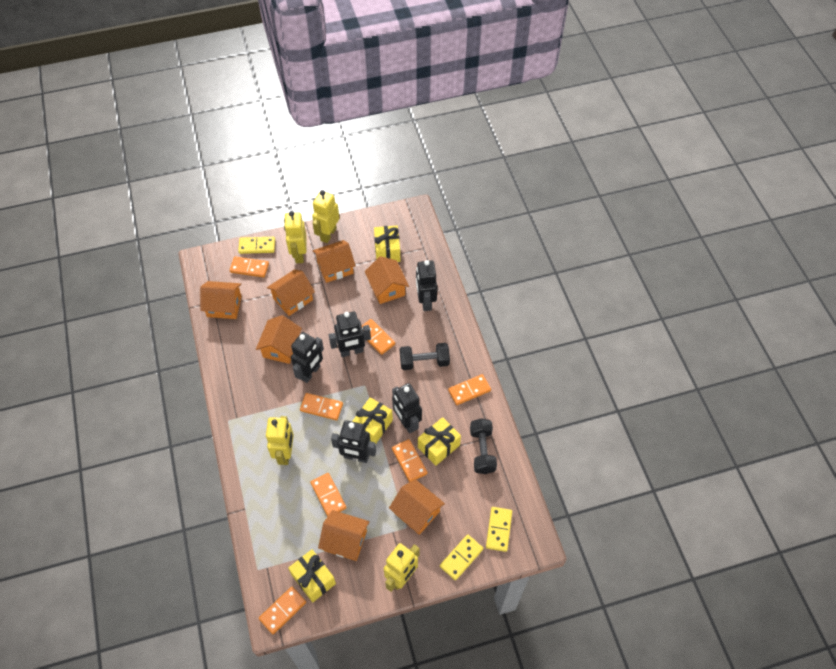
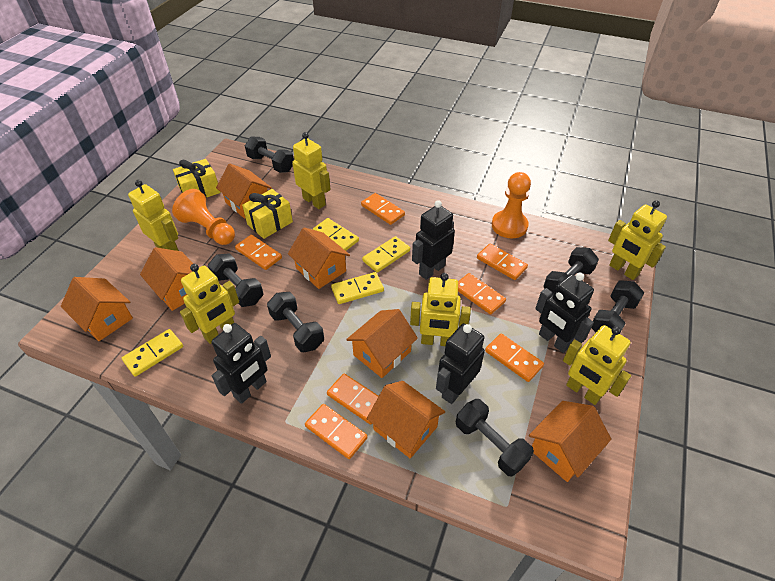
black dumbbell: [400,343,450,370] [470,418,497,474] = 2 -> [208,253,264,307] [245,137,294,173] [267,292,324,352] [456,399,534,477] [543,247,599,294] [591,280,644,332] = 6
black robot: [291,332,324,383] [329,311,371,357] [331,420,376,463] [392,383,422,433] [416,260,437,311] = 5 -> [212,323,271,404] [412,200,455,280] [436,323,485,404] [535,273,594,353] = 4
orange pawn: none = 0 -> [172,189,235,245] [492,172,531,238] = 2
yellow domino: [238,237,275,254] [440,535,483,580] [486,507,512,552] = 3 -> [122,329,183,377] [313,218,359,251] [331,272,384,304] [362,236,410,273] = 4
yellow gift: [288,549,336,603] [352,397,393,444] [374,226,400,262] [418,417,461,466] = 4 -> [173,159,221,198] [242,189,293,239] = 2
yellow robot: [266,416,294,465] [284,211,306,263] [312,190,339,243] [384,543,420,592] = 4 -> [128,180,179,251] [180,264,239,344] [292,132,331,209] [410,273,471,346] [563,325,631,405] [608,200,667,280] = 6

